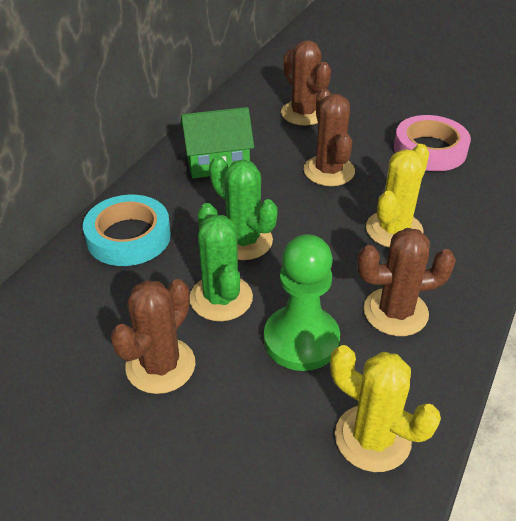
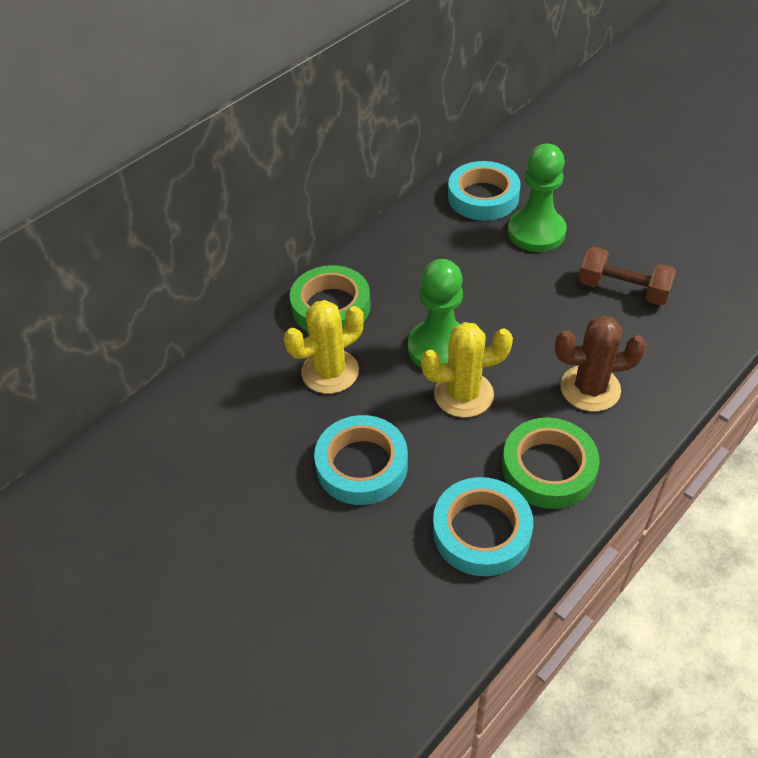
brown cactus: [110,279,195,394] [281,40,331,126] [303,88,355,186] [357,228,456,336] = 4 -> [555,316,647,412] = 1
brown dumbbell: none = 0 -> [579,247,676,305] = 1
green cactus: [190,203,253,321] [209,156,278,260] = 2 -> none = 0
green house: [180,107,254,178] = 1 -> none = 0
green pawn: [264,234,340,371] = 1 -> [408,259,463,368] [508,144,567,252] = 2
green tape: none = 0 -> [290,265,371,331] [502,418,599,509] = 2
pink tape: [394,115,471,171] = 1 -> none = 0
turquoise tape: [83,195,171,266] = 1 -> [314,415,408,505] [433,477,533,576] [448,161,521,221] = 3

